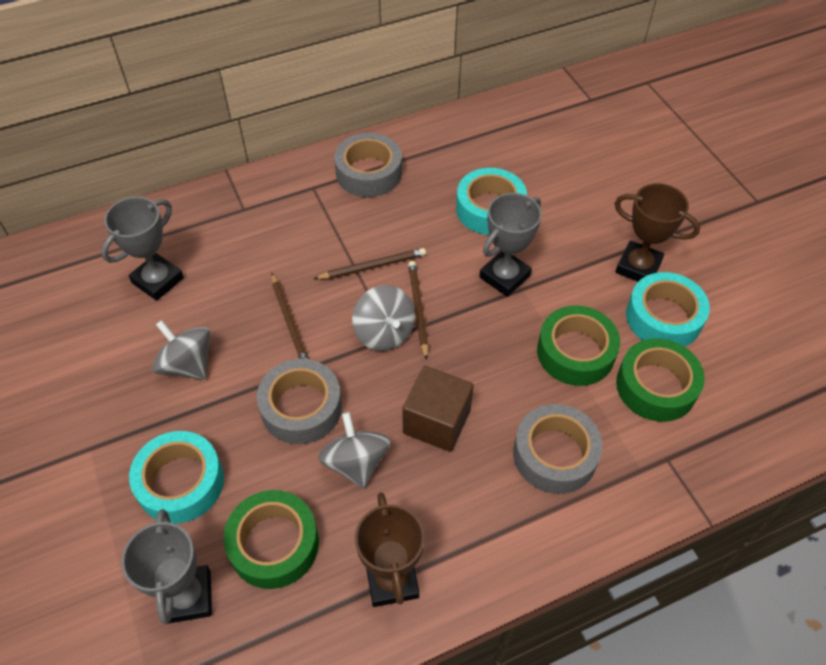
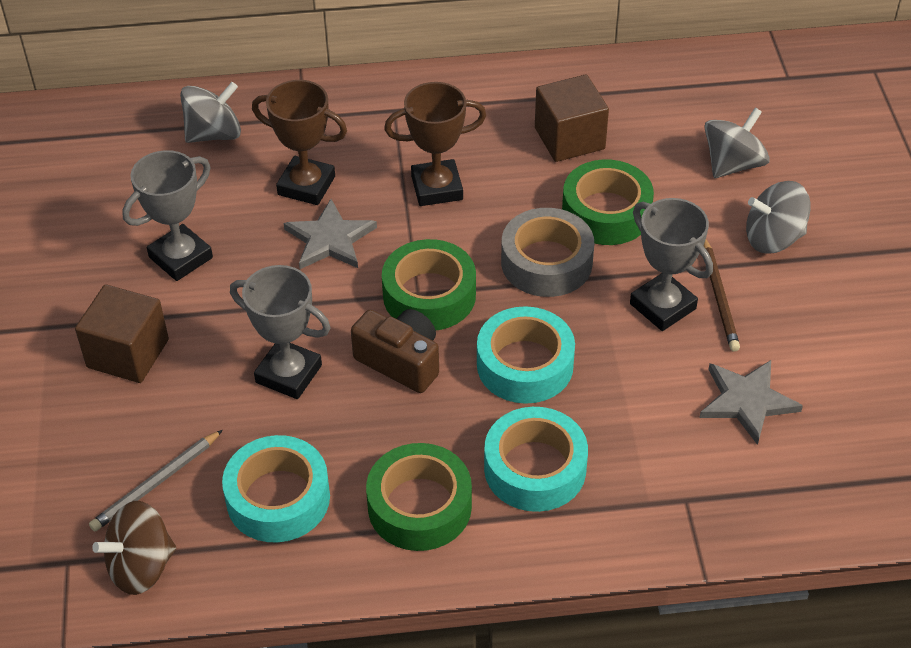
brown camera: none = 0 -> [351,309,439,393] = 1
brown cube: [402,366,474,452] = 1 -> [75,284,169,383] [535,74,609,162] = 2
brown pencil: [271,273,309,359] [314,248,426,280] [408,261,429,360] = 3 -> [703,239,740,352] = 1
brown spinning top: none = 0 -> [92,501,176,595] = 1
grey pencil: none = 0 -> [89,430,223,531] = 1
grey star: none = 0 -> [284,199,377,269] [699,360,803,445] = 2
grey tape: [257,359,342,444] [334,133,402,197] [513,404,603,494] = 3 -> [501,208,594,297] = 1

